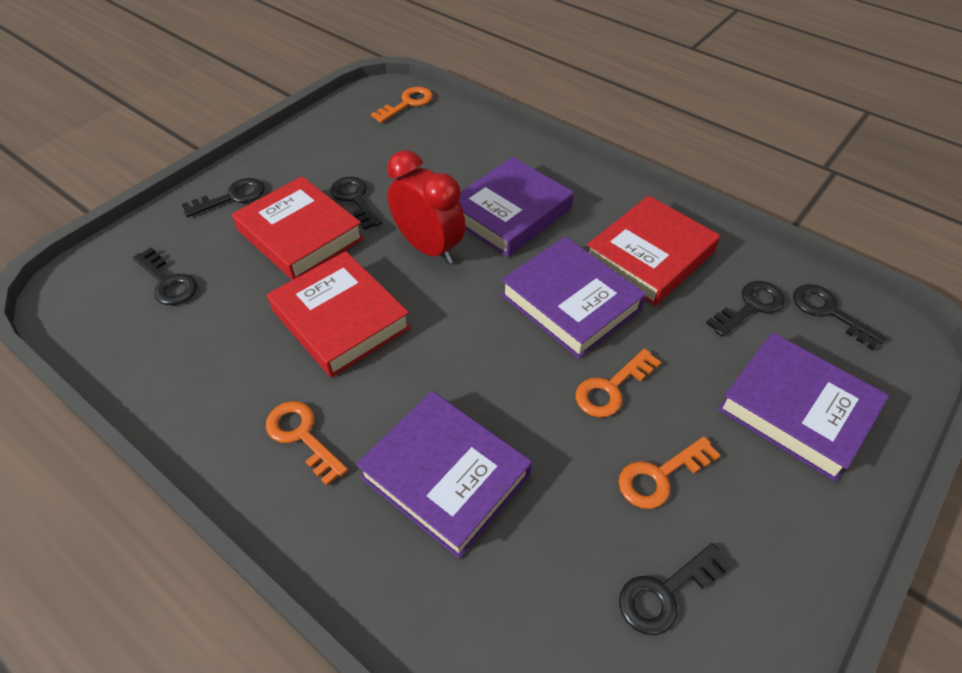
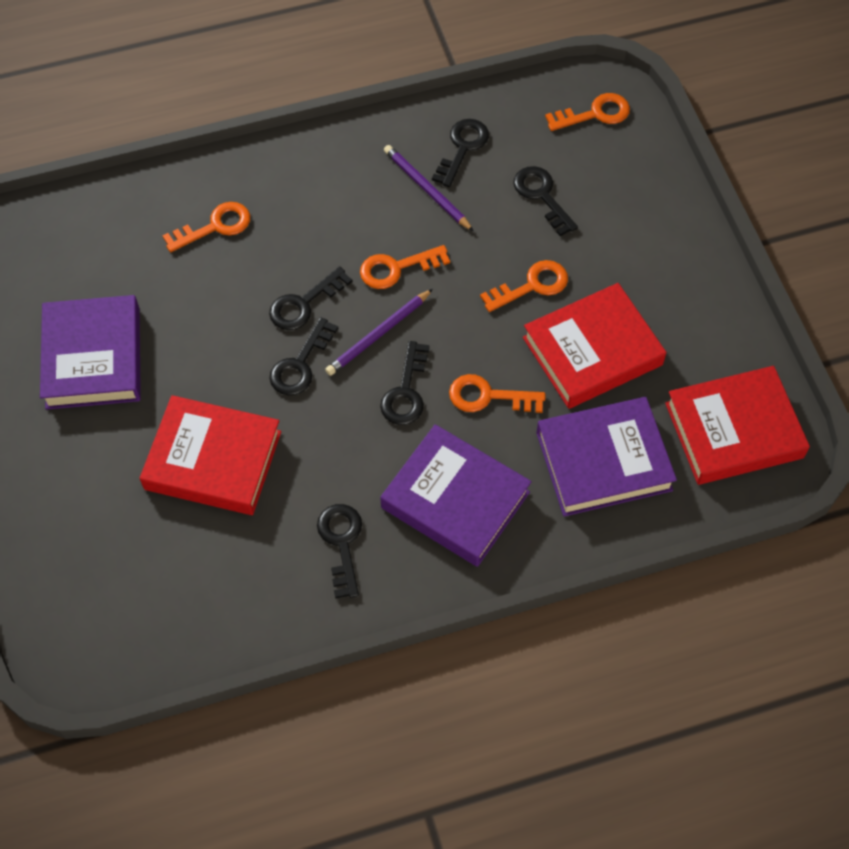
orange key: [266,401,348,486] [371,87,433,123] [576,348,661,418] [618,436,721,509] = 4 -> [162,202,250,252] [360,245,450,289] [449,374,545,413] [480,260,568,312] [545,93,630,131] = 5
purple book: [356,391,532,559] [459,157,574,257] [501,237,646,359] [718,332,889,482] = 4 -> [40,295,141,410] [380,424,532,567] [536,397,677,517] = 3
purple pencil: none = 0 -> [325,289,433,376] [384,145,474,232] = 2
red clock: [387,150,466,264] = 1 -> none = 0

